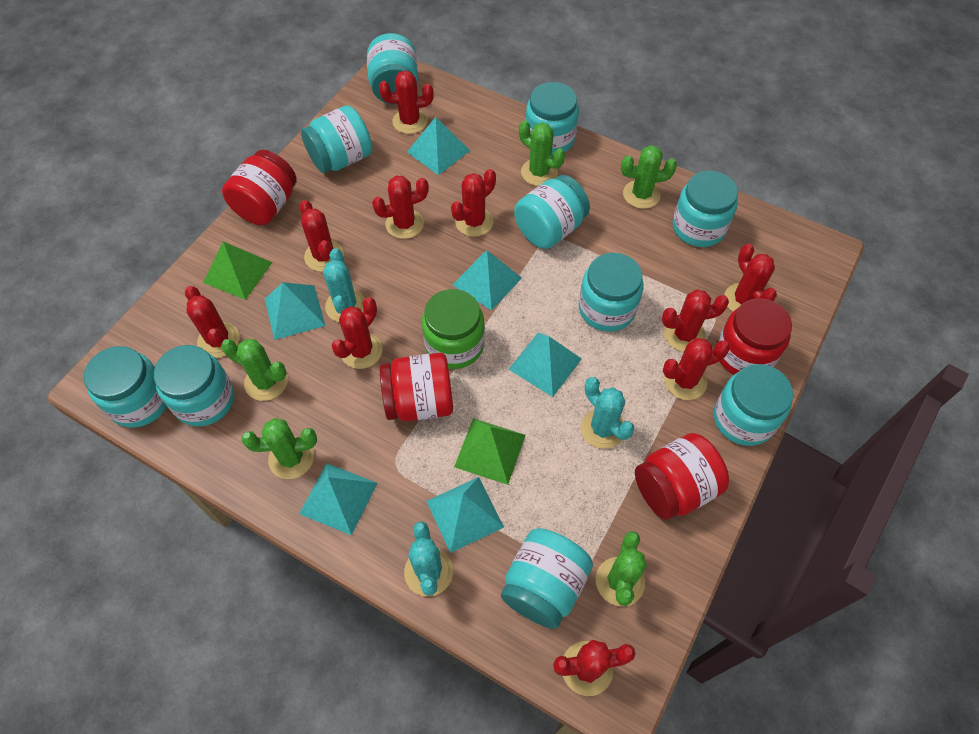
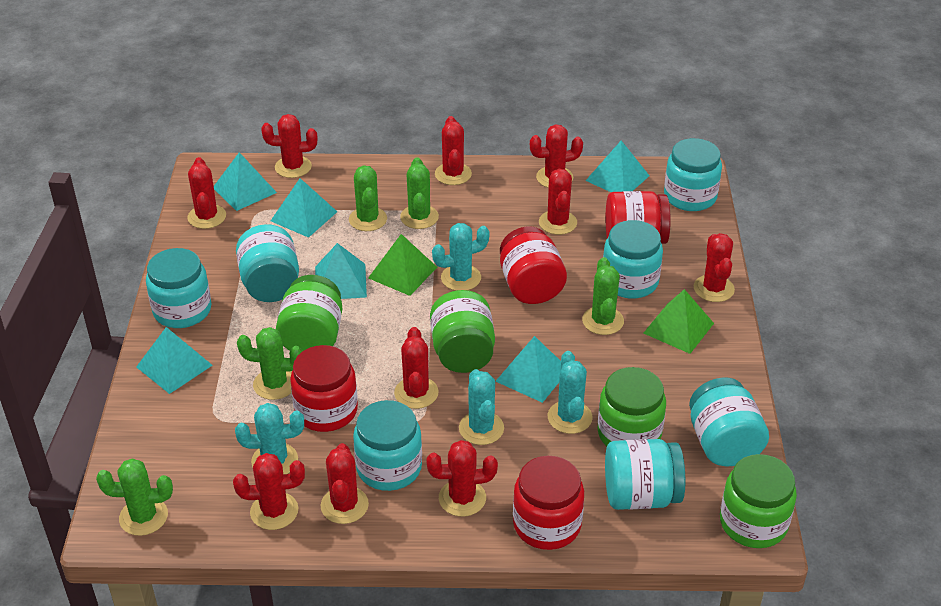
green jar: [422,289,485,369] = 1 -> [276,275,342,351] [430,290,495,373] [597,367,666,446] [720,454,797,548] = 4
turquoise cactus: [323,248,365,322] [404,521,453,597] [581,377,635,449] = 3 -> [235,403,304,474] [432,223,490,291] [459,369,504,445] [548,351,593,434] = 4
turquoise jar: [84,346,167,428] [154,345,234,426] [301,105,372,173] [367,33,418,104] [501,528,593,629] [514,175,590,249] [525,82,579,155] [579,253,643,332] [672,171,738,247] [714,364,793,446] = 10 -> [146,248,211,328] [236,224,299,302] [353,400,422,491] [603,220,663,298] [605,439,685,510] [664,138,722,211] [689,377,769,466] = 7

